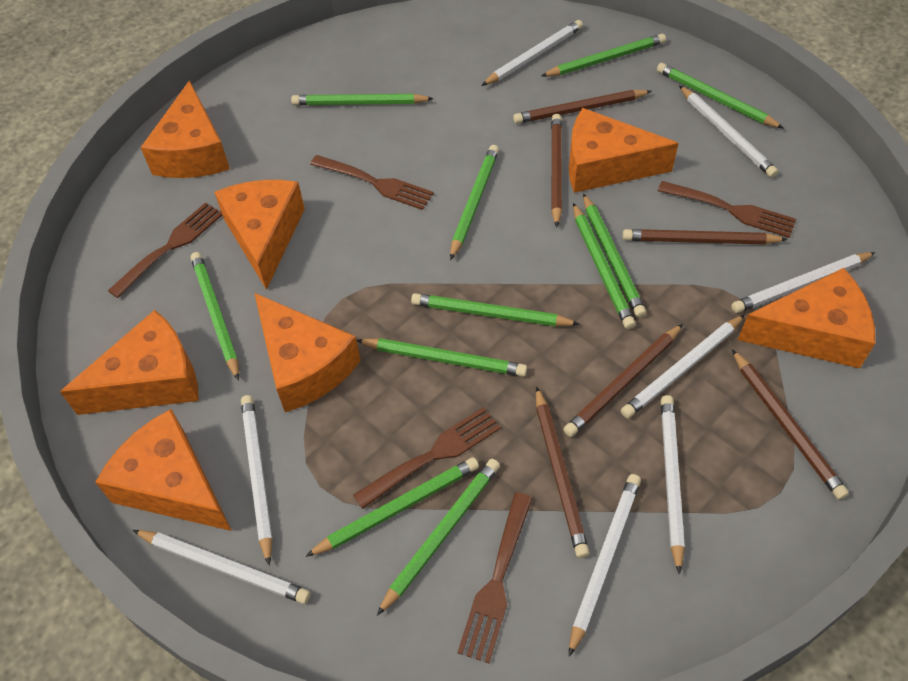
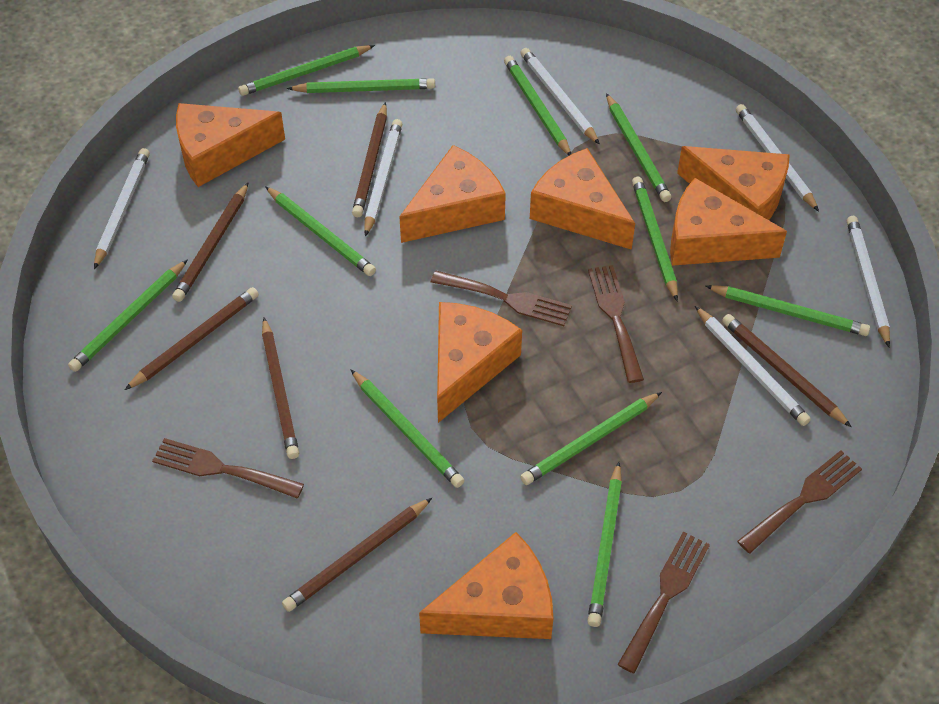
white pencil: [133,530,311,604] [241,395,273,566] [481,20,583,86] [569,474,641,657] [621,314,745,418] [661,395,685,575] [679,85,778,178] [731,252,876,313] = 8 -> [94,148,150,269] [364,119,402,237] [520,48,600,145] [695,306,811,426] [736,104,819,212] [847,216,890,347] = 6

